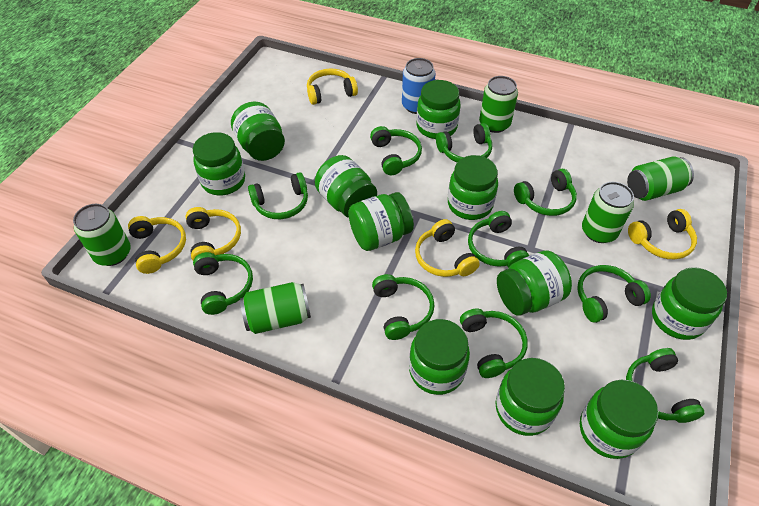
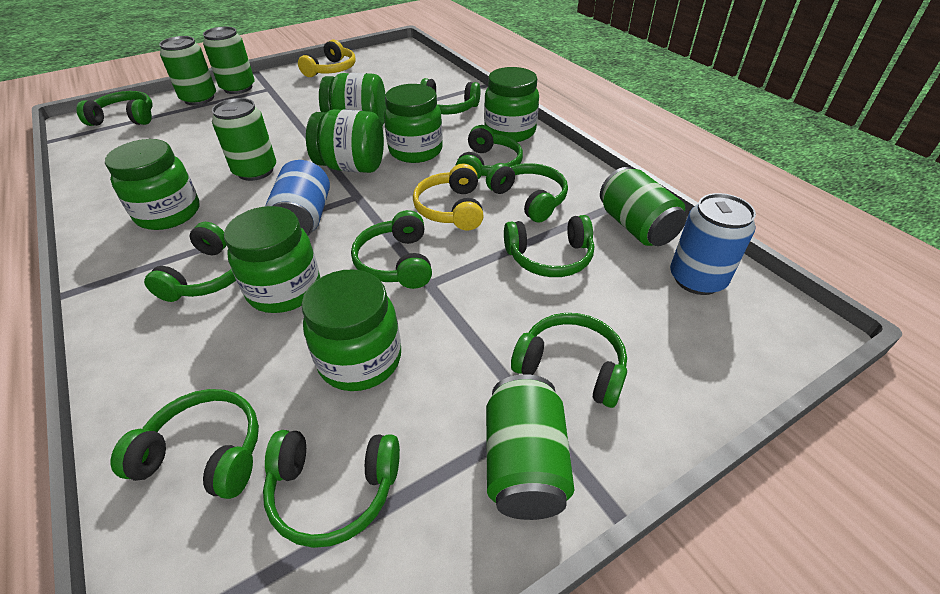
blue can: [402,58,436,114] = 1 -> [266,160,330,236] [670,193,756,295] = 2
green jar: [193,132,245,196] [231,101,285,161] [315,155,377,218] [348,192,414,251] [409,319,470,395] [416,80,461,139] [448,155,498,220] [496,358,565,436] [497,251,572,316] [580,380,658,459] [652,267,727,340] = 11 -> [105,139,199,230] [224,206,320,313] [301,269,401,391] [306,109,384,173] [319,73,386,126] [384,84,443,163] [484,67,539,142] = 7
yellow headphones: [128,216,186,274] [186,207,241,260] [307,69,358,105] [415,219,480,277] [628,209,697,260] = 5 -> [298,40,356,77] [413,164,484,230] = 2

